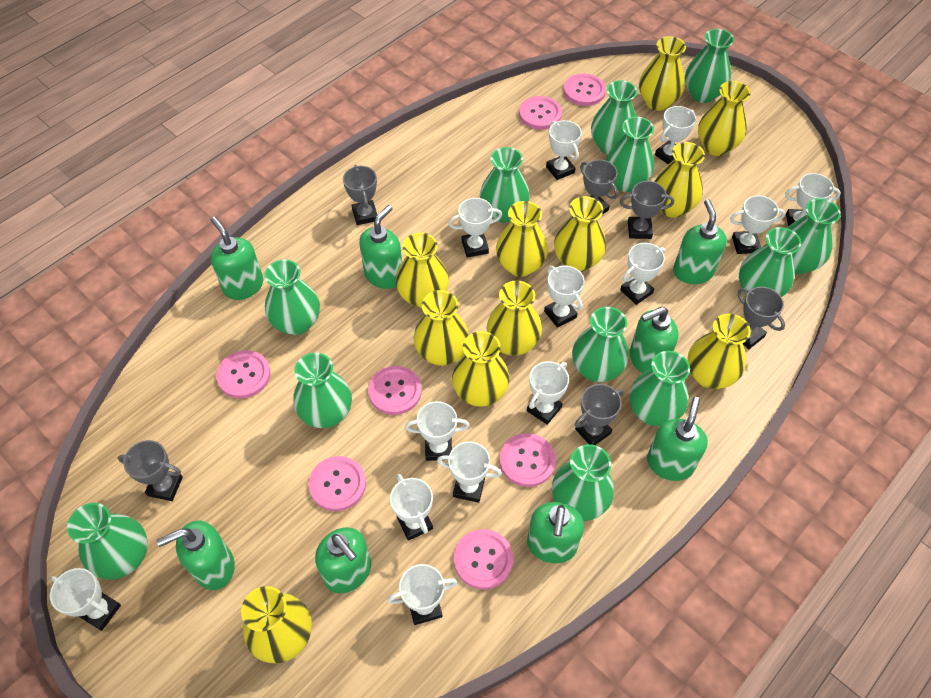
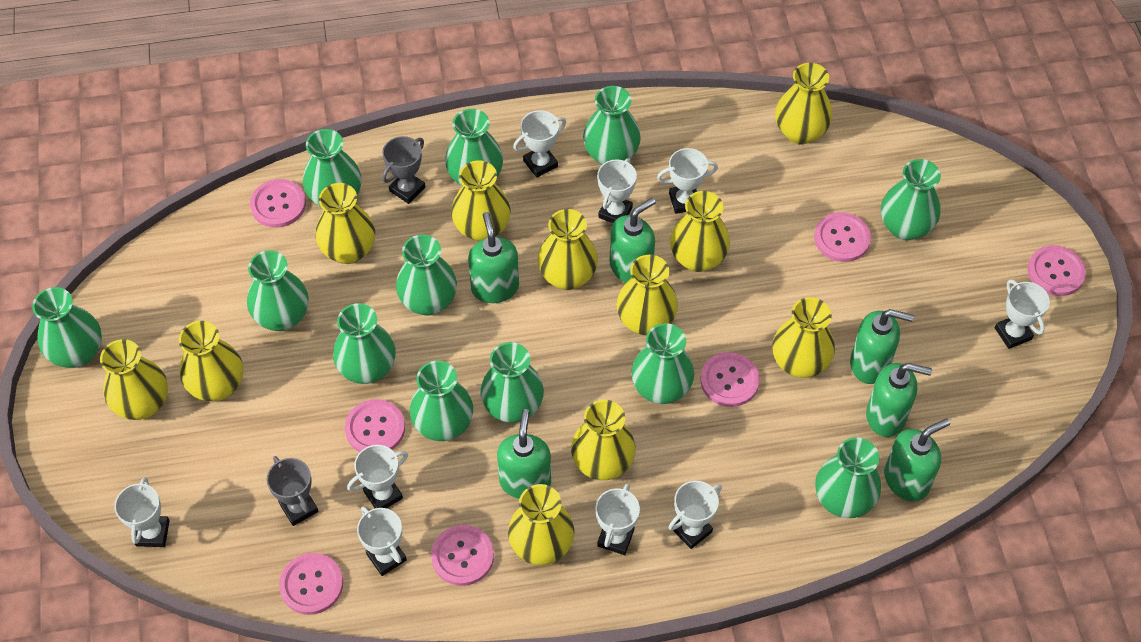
green soap dispenser: [156,521,235,590] [211,217,263,300] [315,527,371,593] [359,205,402,289] [527,502,584,563] [630,307,678,373] [647,397,708,481] [673,199,727,284] = 8 -> [468,212,519,303] [497,409,551,499] [610,198,656,283] [850,309,914,384] [866,363,932,437] [884,418,950,501] = 6
grey trophy: [118,440,183,501] [343,165,377,225] [575,384,624,445] [580,160,618,215] [620,181,674,239] [738,287,785,349] = 6 -> [267,456,318,526] [382,136,425,204] = 2
white trophy: [50,568,121,631] [387,564,457,625] [390,474,433,541] [405,401,470,461] [437,441,502,503] [449,198,502,258] [527,361,569,425] [544,266,585,328] [546,120,582,180] [620,243,666,305] [655,106,696,165] [730,195,785,254] [785,173,841,226] = 13 -> [114,477,170,547] [347,445,408,508] [357,507,407,576] [513,110,566,178] [595,483,640,555] [597,158,637,223] [657,148,718,214] [669,481,722,549] [995,279,1050,349] = 9

